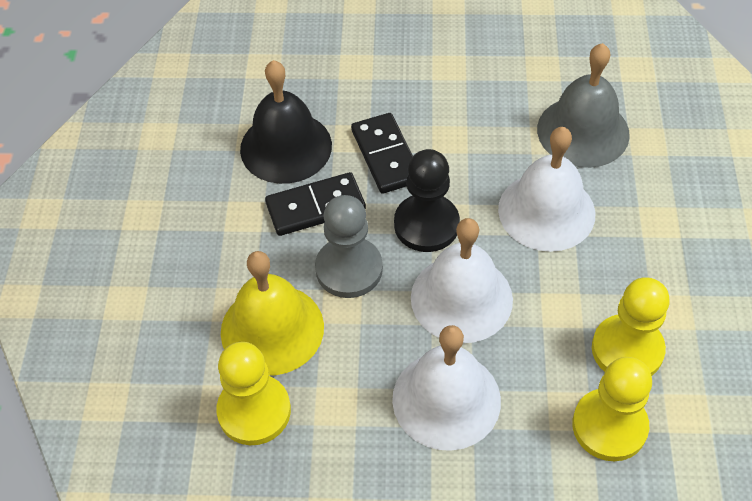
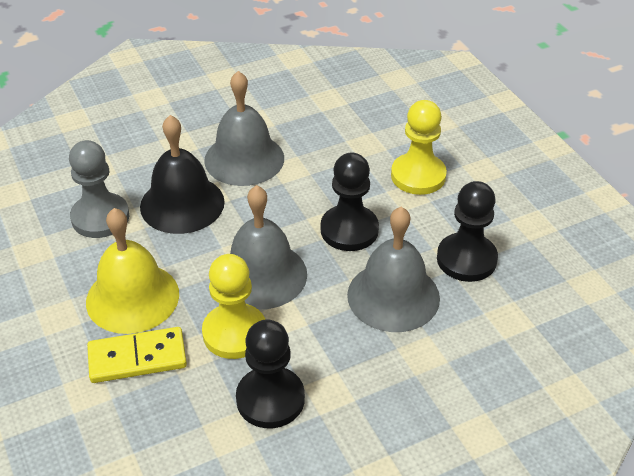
black domino: [265,172,366,236] [351,113,413,194] = 2 -> none = 0
black pawn: [394,149,460,252] = 1 -> [236,320,305,428] [321,153,379,251] [437,181,498,282] = 3
grey bell: [537,43,630,168] = 1 -> [204,71,284,186] [230,185,307,310] [347,207,440,332] = 3
white bell: [392,325,501,451] [411,218,513,343] [498,127,595,252] = 3 -> none = 0
yellow domino: none = 0 -> [87,327,187,383] = 1
yellow pawn: [216,342,291,445] [572,357,652,461] [592,277,670,376] = 3 -> [202,254,266,359] [391,100,447,195] = 2

